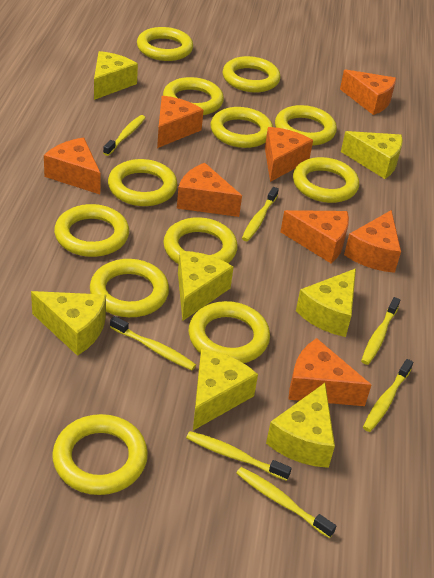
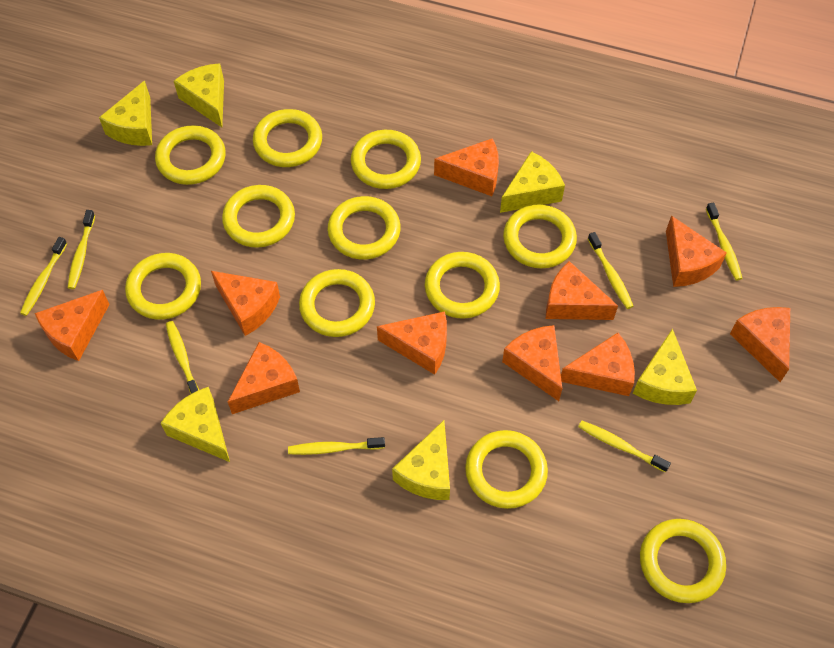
orange cheese: [44,138,101,194] [157,96,203,148] [177,163,242,217] [265,127,313,182] [280,210,349,263] [288,338,371,406] [340,69,396,115] [344,210,401,273] = 8 -> [35,290,110,361] [211,271,280,336] [228,342,300,414] [377,311,447,375] [434,138,499,196] [502,325,562,401] [546,261,618,320] [561,333,635,396] [666,216,727,287] [730,307,790,382] = 10
yellow cheese: [31,291,106,356] [94,51,138,100] [178,251,233,321] [193,349,258,430] [266,383,335,468] [296,268,356,337] [341,131,403,179] = 7 -> [99,80,152,146] [161,387,230,462] [174,63,224,127] [392,420,450,500] [500,151,565,213] [633,328,697,405] = 6
yellow ring: [52,414,148,495] [54,204,129,257] [90,259,169,317] [108,159,177,206] [137,27,193,61] [163,77,224,115] [163,217,238,264] [189,301,270,363] [211,107,273,148] [223,56,280,92] [275,105,337,146] [293,157,359,203] = 12 -> [125,253,201,320] [155,125,226,185] [222,185,295,248] [253,109,322,167] [299,269,375,337] [328,196,401,260] [351,130,421,189] [425,252,500,319] [465,430,548,509] [503,205,577,268] [640,519,726,603] = 11

